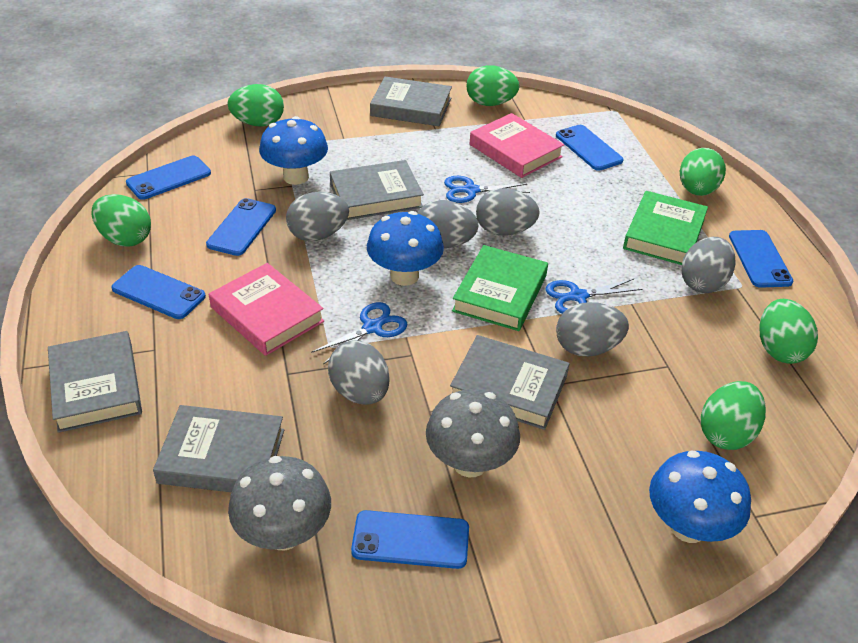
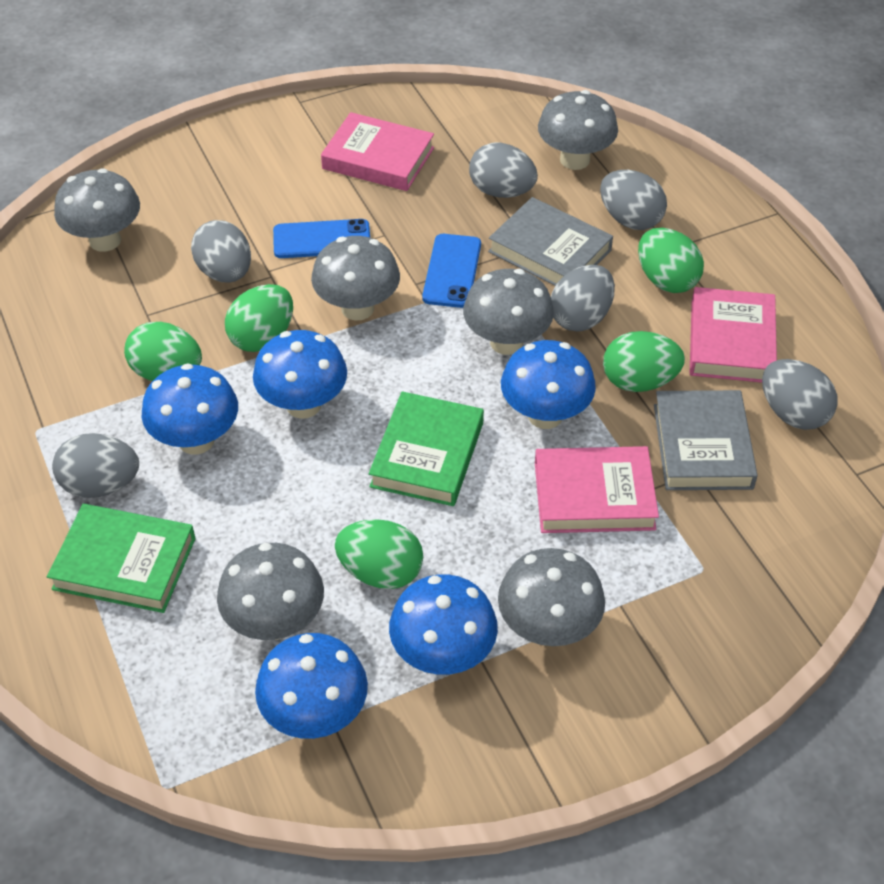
blue mushroom: [259,116,328,185] [367,211,444,286] [649,451,751,543] = 3 -> [142,363,238,455] [253,330,347,419] [255,633,368,739] [389,574,498,675] [501,340,596,429] = 5
blue phone: [111,265,206,319] [126,156,211,200] [206,198,276,256] [351,510,469,569] [556,125,624,171] [729,230,793,288] = 6 -> [273,219,370,258] [422,234,481,308] = 2
blue scissors: [311,302,408,365] [444,176,530,203] [546,279,642,314] = 3 -> none = 0
green egg: [91,194,151,247] [227,84,284,127] [467,65,520,106] [680,148,726,196] [700,381,766,450] [760,299,818,364] = 6 -> [124,322,202,381] [225,284,293,352] [335,519,423,589] [603,331,685,392] [638,228,704,293] = 5
grey book: [48,331,142,433] [153,405,284,492] [330,160,424,220] [370,77,452,126] [450,335,570,430] = 5 -> [488,197,613,286] [654,390,758,490] = 2
grey mushroom: [228,456,331,550] [426,389,520,477] = 2 -> [54,168,140,252] [217,543,324,640] [311,236,400,321] [463,269,554,355] [498,548,605,646] [538,90,618,170] = 6
pink book: [209,263,324,356] [470,113,564,178] = 2 -> [321,112,434,191] [535,446,659,533] [690,287,777,383] = 3

